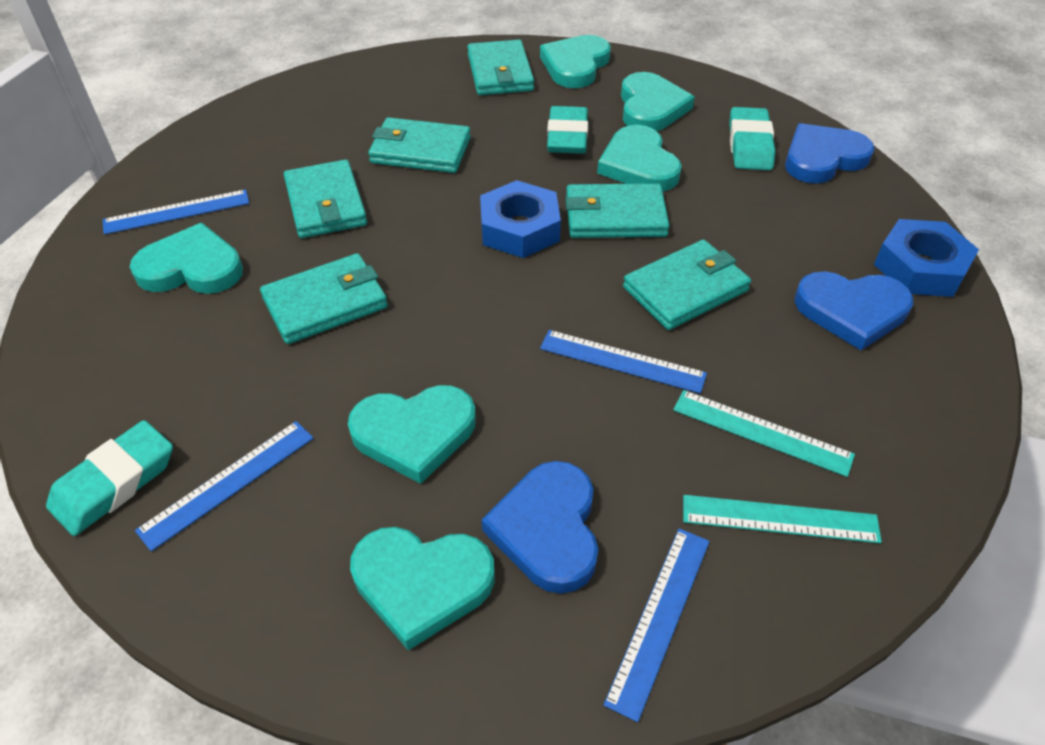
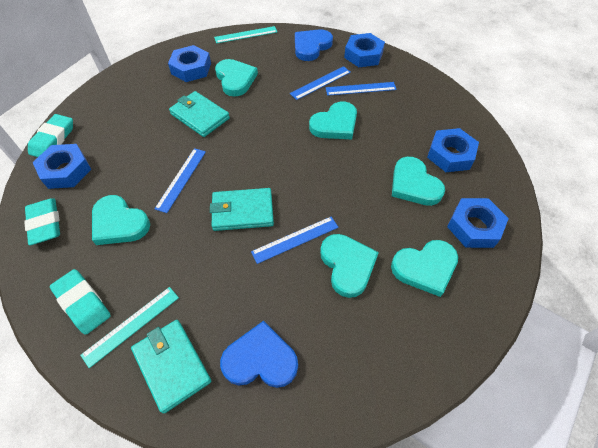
blue heart: [482,461,598,594] [785,123,875,183] [795,271,913,350] = 3 -> [220,321,298,388] [295,29,333,61] = 2
blue nut: [480,180,561,258] [874,219,979,297] = 2 -> [33,144,91,189] [168,45,211,82] [344,33,385,67] [427,128,479,172] [447,198,509,248] = 5
turquoise wallet: [260,253,388,344] [284,159,367,238] [368,117,471,173] [467,40,534,95] [565,183,670,238] [623,240,751,330] = 6 -> [131,320,211,414] [169,91,230,137] [210,188,274,231] = 3

